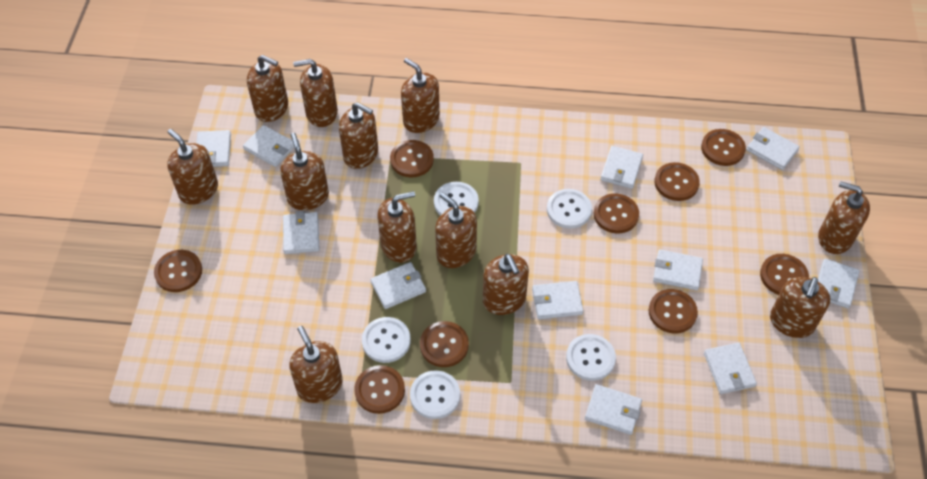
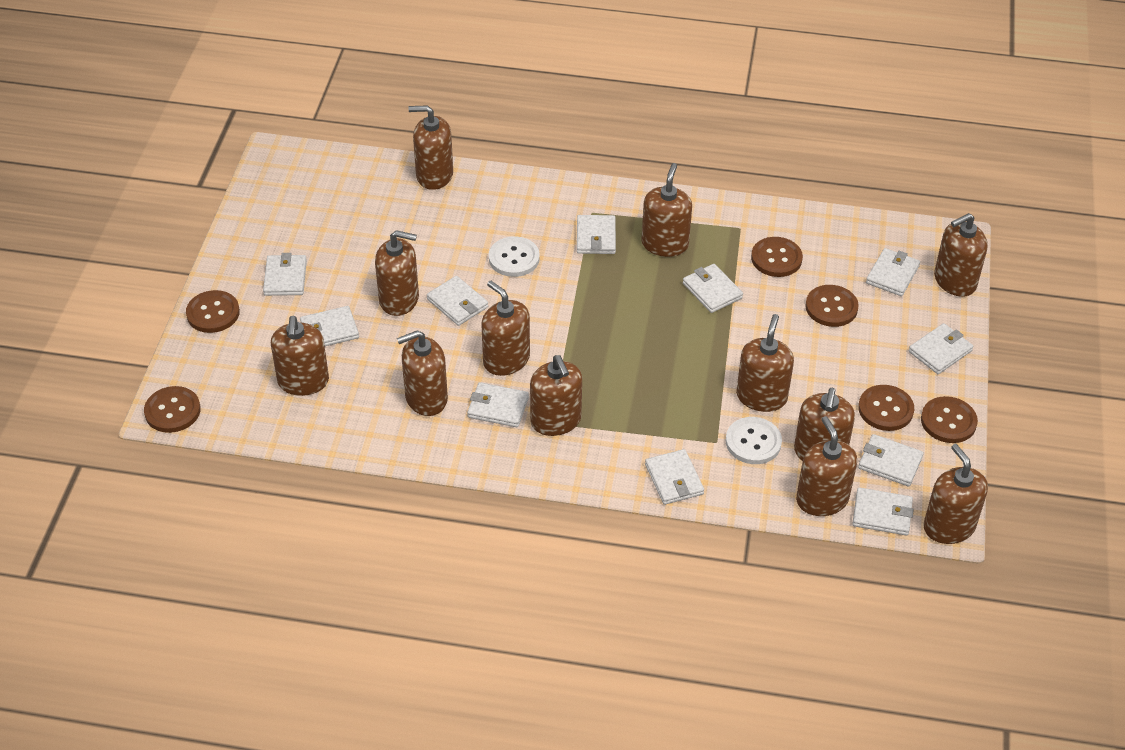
brown button: [154,250,202,292] [354,365,405,414] [390,140,434,177] [420,321,469,367] [593,193,639,233] [649,289,698,333] [654,162,700,201] [701,129,746,166] [760,254,809,295] = 9 -> [144,386,201,433] [186,290,240,333] [751,237,803,277] [805,285,859,327] [858,385,914,431] [921,396,978,443] = 6
white button: [362,317,411,363] [410,370,460,419] [434,182,479,215] [547,189,592,229] [566,334,616,381] = 5 -> [489,236,540,277] [726,417,782,464] = 2

